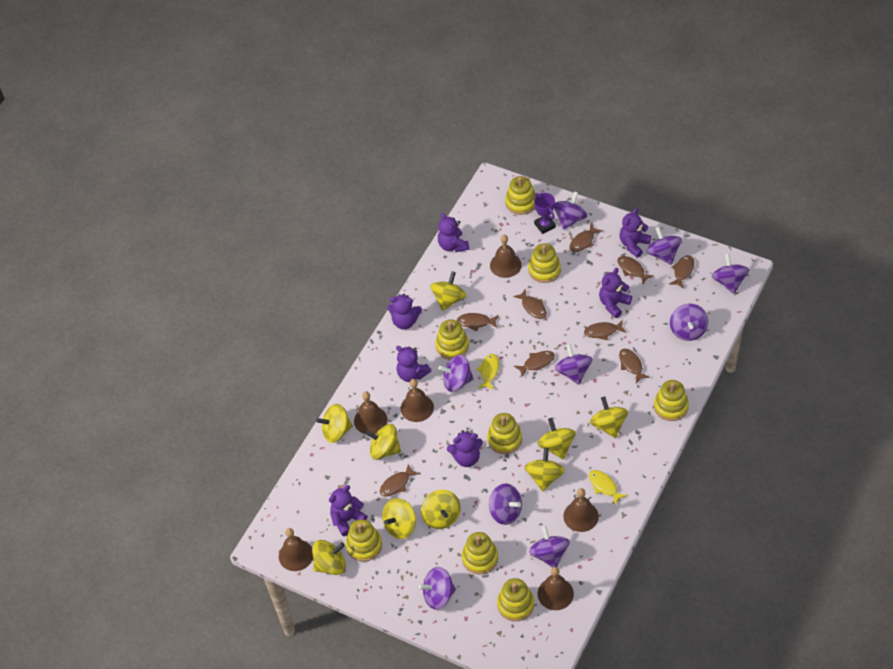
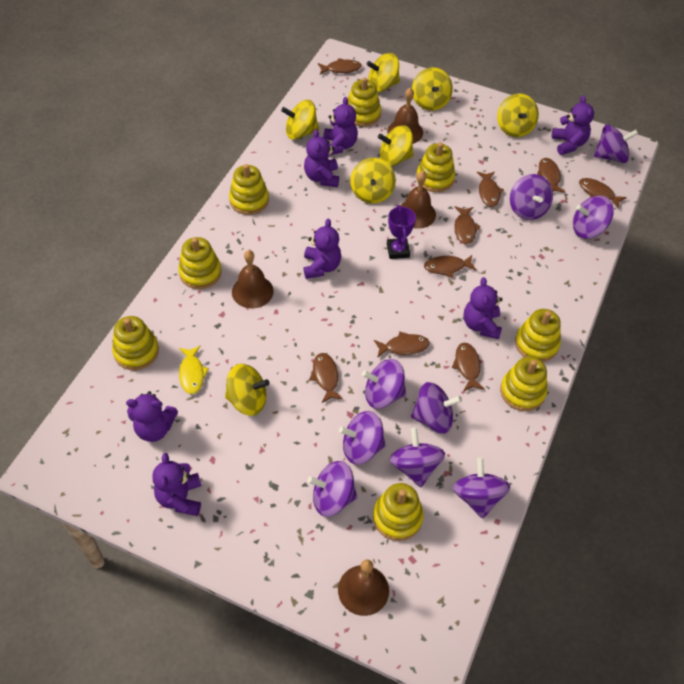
brown bell: [279,528,313,571] [354,391,387,434] [401,379,434,422] [490,235,522,278] [538,567,574,610] [563,488,599,532] = 6 -> [232,250,273,309] [338,559,389,616] [387,88,423,144] [400,171,436,229] = 4
yellow fish: [476,354,499,390] [589,470,627,505] = 2 -> [179,346,209,394] = 1
yellow spinning top: [312,540,346,575] [316,404,353,443] [365,424,401,460] [382,498,416,539] [421,490,461,529] [430,271,466,311] [525,448,565,491] [538,418,576,460] [590,396,628,438] = 9 -> [225,364,270,416] [281,100,319,140] [350,158,396,203] [367,53,400,92] [378,125,414,166] [412,67,453,111] [497,93,539,137] = 7

